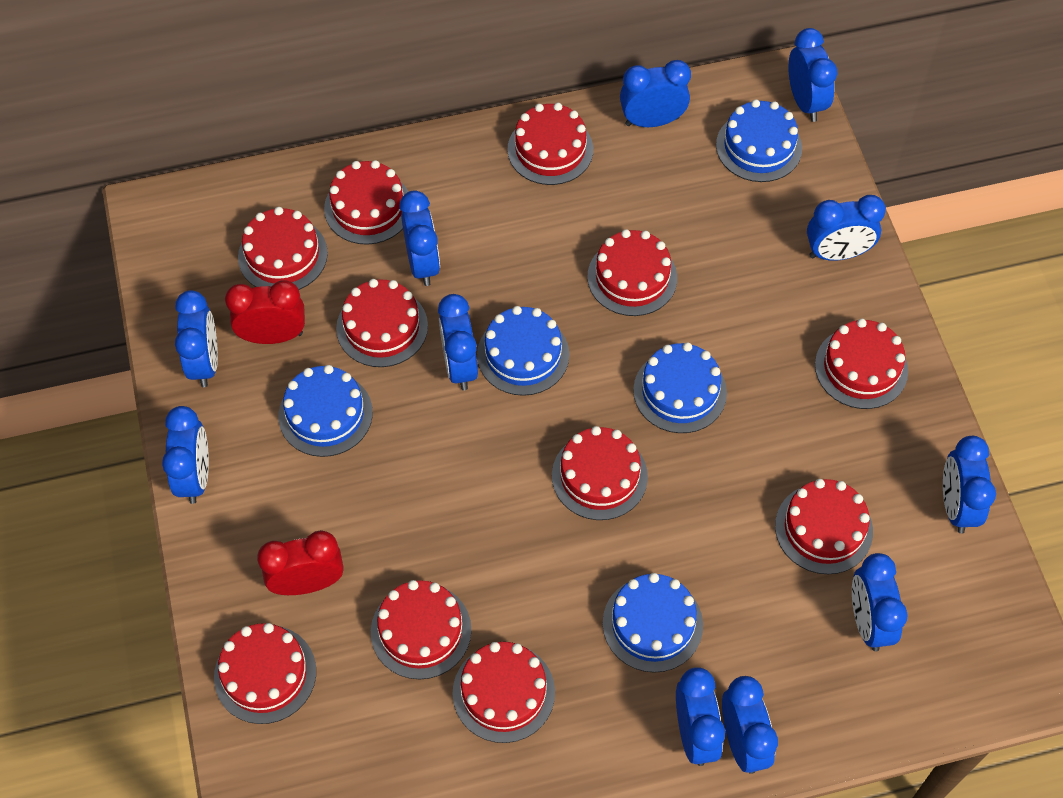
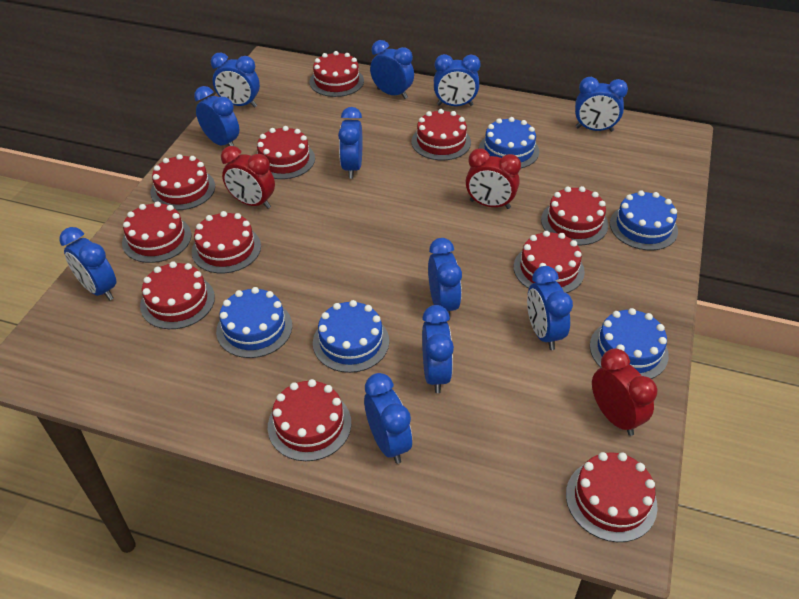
red clock: [225,280,305,344] [257,530,344,595] = 2 -> [221,146,275,209] [466,148,521,209] [592,348,657,436] = 3

